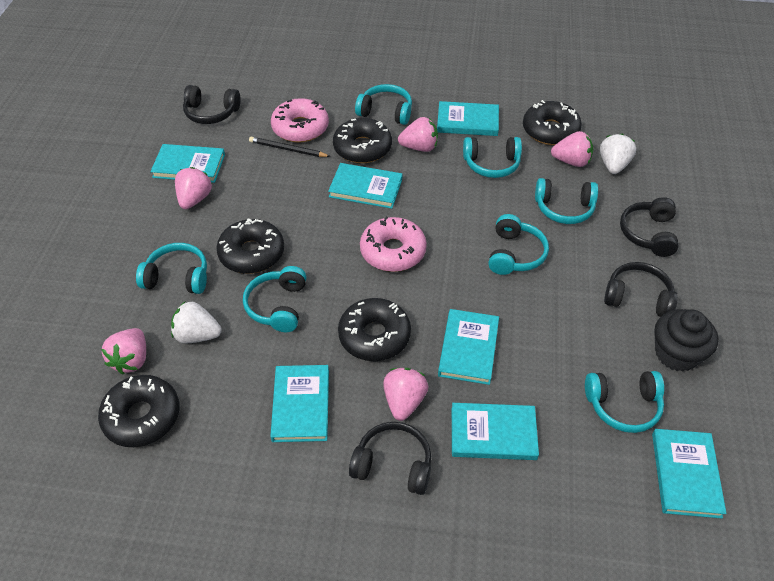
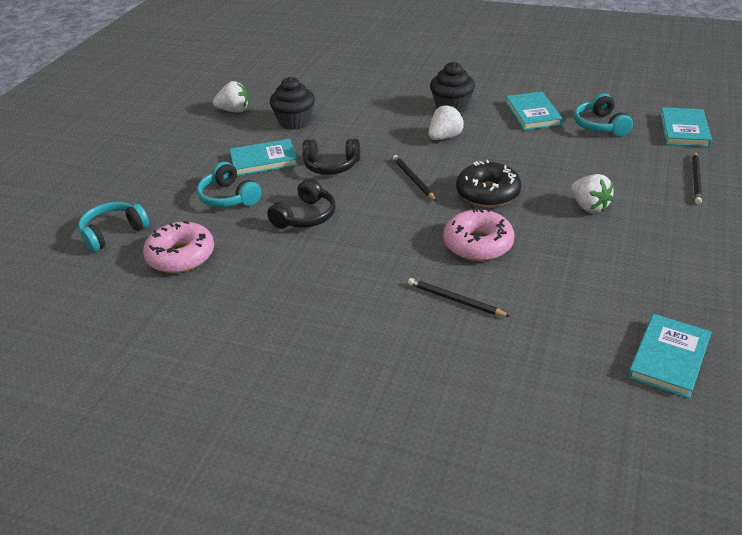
black cupcake: [654,309,718,372] = 1 -> [270,77,315,130] [430,62,475,113] = 2
black donut: [98,375,180,447] [216,218,284,274] [333,118,392,163] [338,298,411,361] [523,100,582,145] = 5 -> [456,160,522,207] = 1
black headphones: [183,85,241,124] [349,422,431,495] [604,262,678,317] [620,197,679,257] = 4 -> [267,178,336,229] [302,139,360,175] = 2
black pencil: [249,137,331,157] = 1 -> [393,155,436,201] [408,278,511,317] [692,152,702,204] = 3
pink strawberry: [101,328,146,374] [175,167,212,209] [383,368,428,421] [398,117,438,152] [551,131,593,167] = 5 -> none = 0
turquoise book: [150,144,225,183] [270,365,329,442] [328,163,402,209] [437,101,499,136] [438,309,499,385] [452,403,539,460] [652,429,726,518] = 7 -> [230,139,298,176] [506,92,563,130] [628,314,712,399] [660,107,712,147] = 4
turquoise headphones: [136,243,207,294] [243,266,307,332] [355,84,412,125] [463,137,522,178] [488,214,549,275] [535,178,598,224] [585,371,664,433] = 7 -> [78,202,149,252] [197,162,262,207] [574,93,633,137] = 3
white strawberry: [171,302,222,343] [600,134,636,174] = 2 -> [213,81,249,112] [429,105,464,140] [571,174,614,213] = 3

